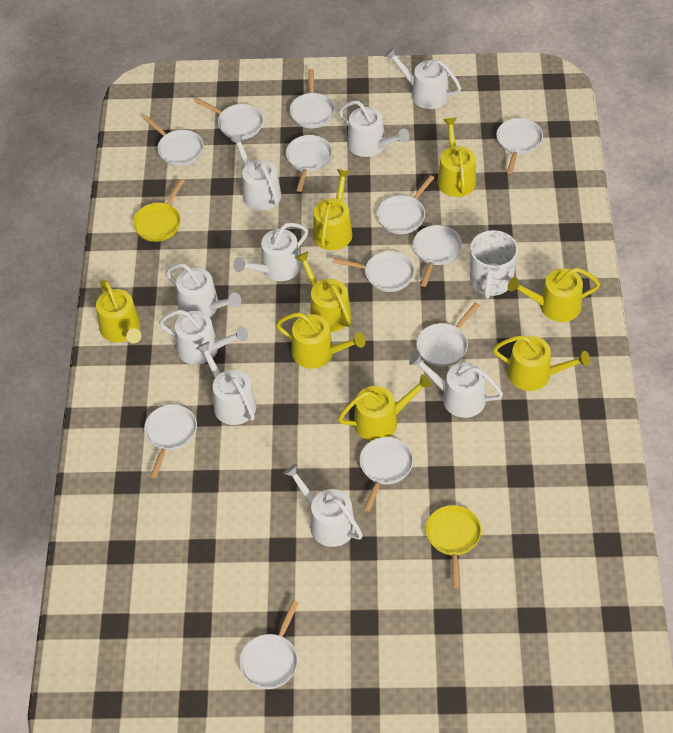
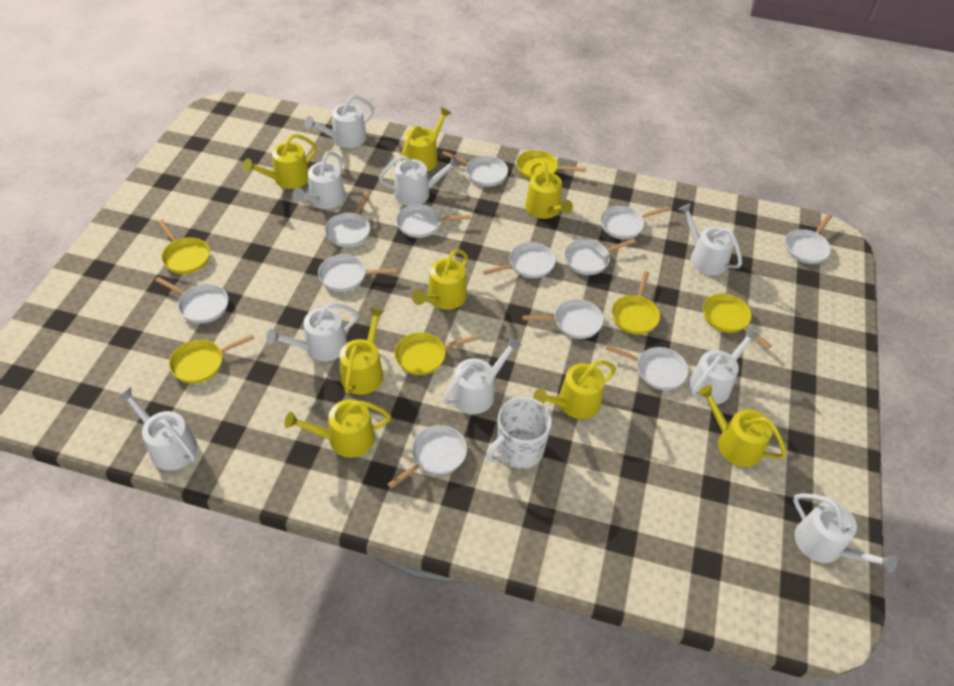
yellow pan: [133,179,184,242] [426,505,481,588] = 2 -> [158,220,210,274] [169,334,255,383] [395,332,478,375] [516,150,586,179] [612,271,660,335] [703,294,772,349] = 6

